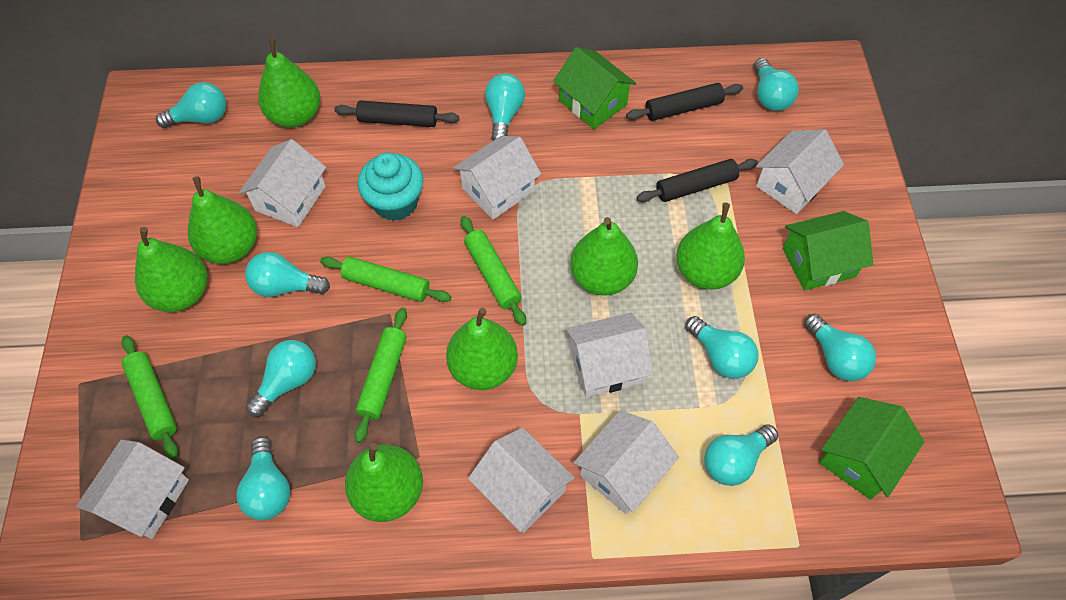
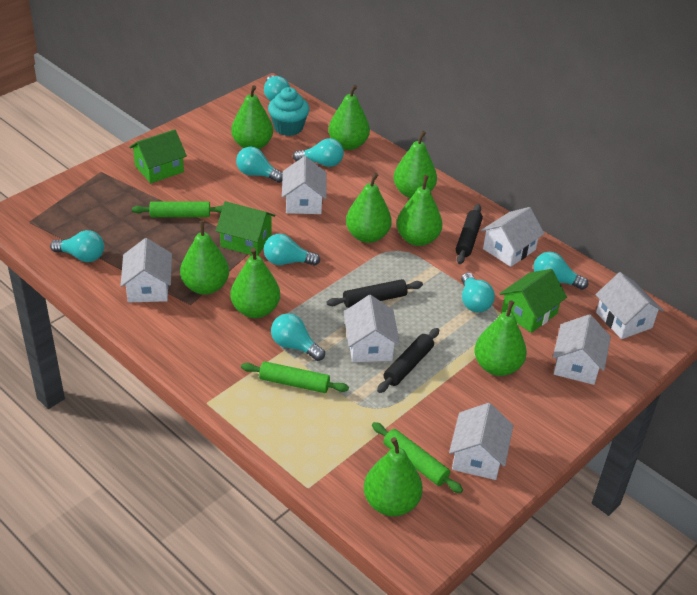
green pear: [135,227,207,312] [188,176,257,264] [258,38,320,128] [345,443,423,522] [446,308,518,390] [570,217,638,296] [676,203,745,290] = 7 -> [180,221,229,295] [231,85,273,149] [231,248,280,318] [328,85,370,150] [346,173,392,243] [364,437,423,516] [393,131,437,198] [397,175,443,246] [474,300,527,376] = 9
green rolling pin: [121,335,178,459] [320,257,451,302] [354,308,407,443] [461,216,526,326] = 4 -> [132,201,223,217] [241,361,349,393] [372,422,463,493] = 3
turquoise light bulb: [156,82,227,128] [236,436,290,520] [245,252,330,297] [246,340,316,417] [485,74,525,141] [685,316,758,379] [704,424,778,486] [754,58,799,111] [804,314,876,381] = 9 -> [50,230,104,262] [236,147,283,183] [264,75,290,101] [264,234,320,266] [271,314,325,361] [293,138,344,167] [461,273,495,312] [533,252,588,290] = 8

